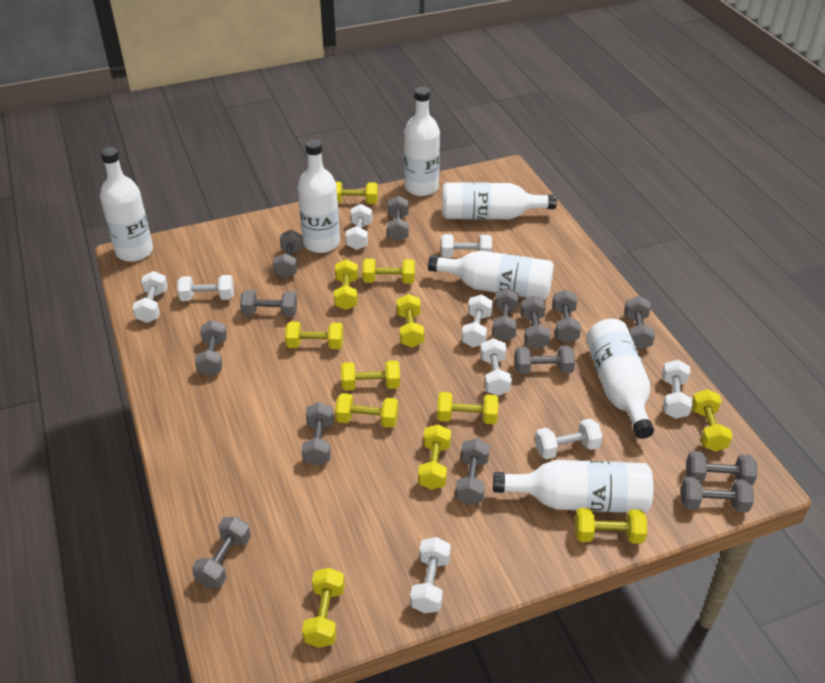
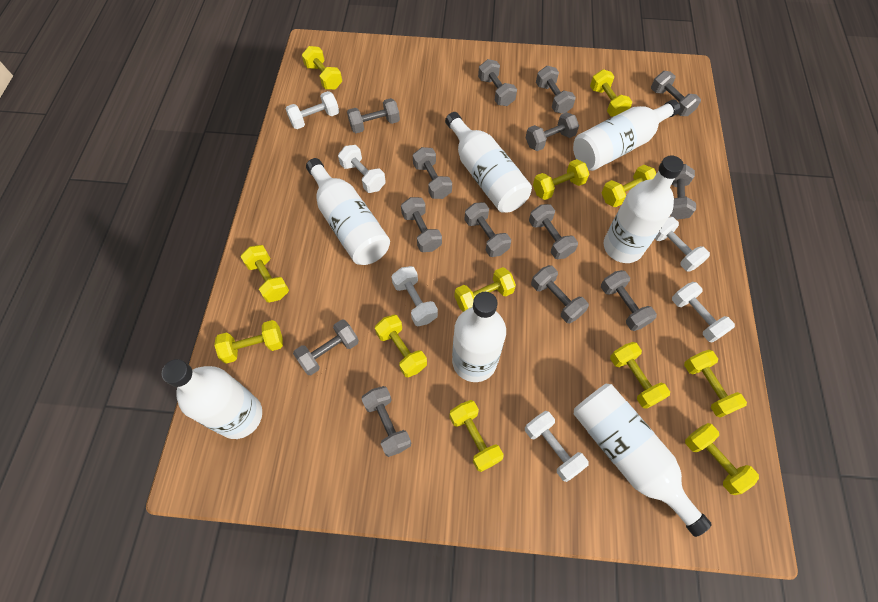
white dumbbell: [133,271,168,323] [177,275,234,301] [345,204,372,250] [410,537,451,613] [441,234,492,258] [462,294,493,347] [480,338,512,396] [535,419,602,459] [662,360,693,419] = 9 -> [286,91,339,129] [338,145,386,193] [392,266,438,326] [525,411,589,482] [655,217,710,272] [672,282,735,343] = 6

